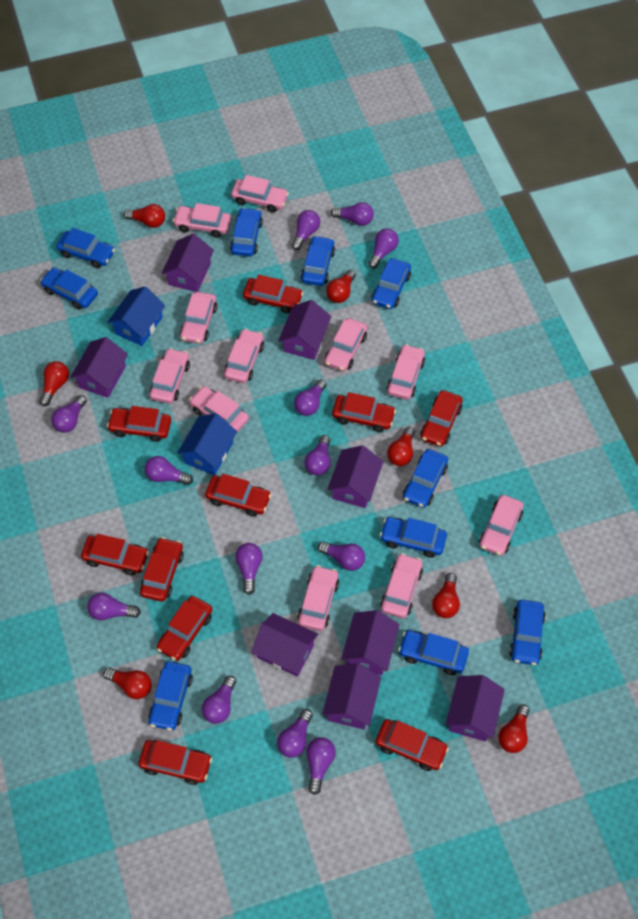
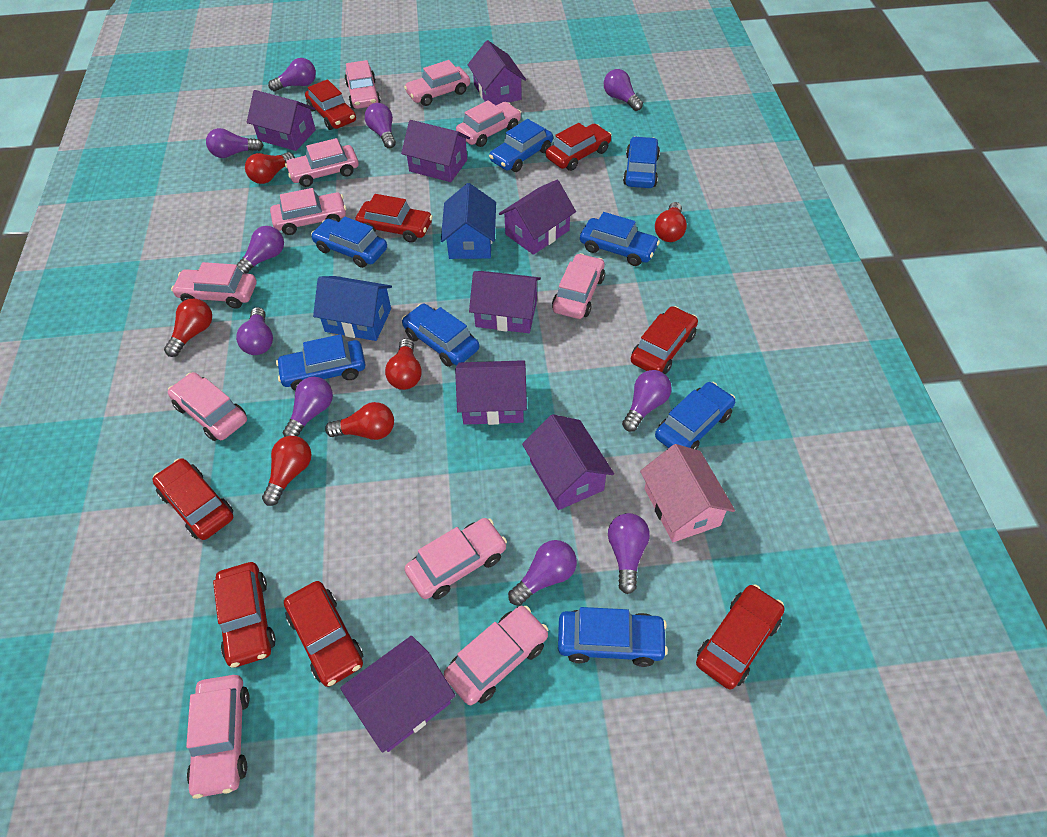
blue car: [40,267,98,310] [56,228,115,268] [148,661,193,731] [230,207,263,256] [301,235,335,286] [371,258,411,309] [380,517,447,558] [398,630,469,675] [403,449,448,508] [509,600,546,665] = 10 -> [276,334,365,391] [311,216,387,268] [402,303,479,367] [489,119,553,172] [558,607,668,667] [580,212,660,266] [623,136,660,188] [655,382,735,450] = 8
pink house: none = 0 -> [640,444,735,542] = 1
purple light bulb: [51,395,87,433] [87,593,141,620] [145,456,193,485] [202,676,236,724] [235,543,263,595] [277,709,313,758] [291,210,320,250] [294,379,326,416] [305,435,331,475] [306,737,336,795] [318,542,365,571] [331,202,374,226] [368,228,399,268] = 13 -> [206,128,263,158] [236,307,273,355] [237,226,284,274] [268,58,316,91] [283,377,333,437] [365,103,396,149] [508,540,577,606] [604,69,643,111] [608,513,650,594] [622,370,672,432] = 10
red car: [81,534,149,576] [107,406,171,442] [138,740,212,785] [140,537,184,602] [157,596,213,661] [205,474,271,517] [243,274,303,313] [332,392,396,432] [376,719,449,771] [420,390,463,447] = 10 -> [152,458,233,540] [213,562,276,668] [284,581,363,687] [305,79,356,130] [355,194,433,243] [546,123,612,171] [631,306,698,374] [696,584,785,689] = 8
red light bulb: [39,361,69,406] [103,668,152,699] [124,204,165,228] [326,269,356,303] [387,427,415,466] [432,573,460,618] [498,704,530,753] = 7 -> [164,298,212,357] [245,152,295,184] [262,436,311,506] [325,402,394,440] [385,338,422,390] [655,202,687,242] = 6

